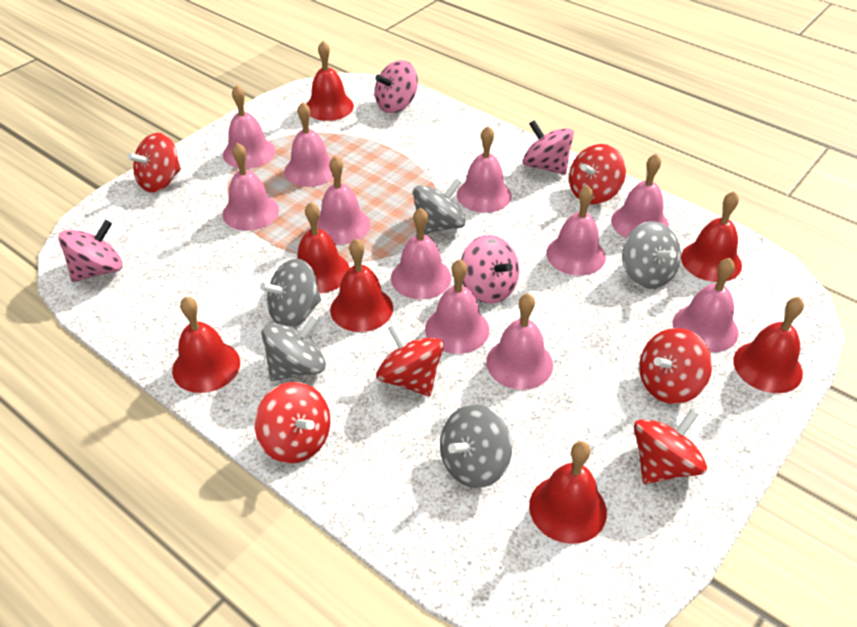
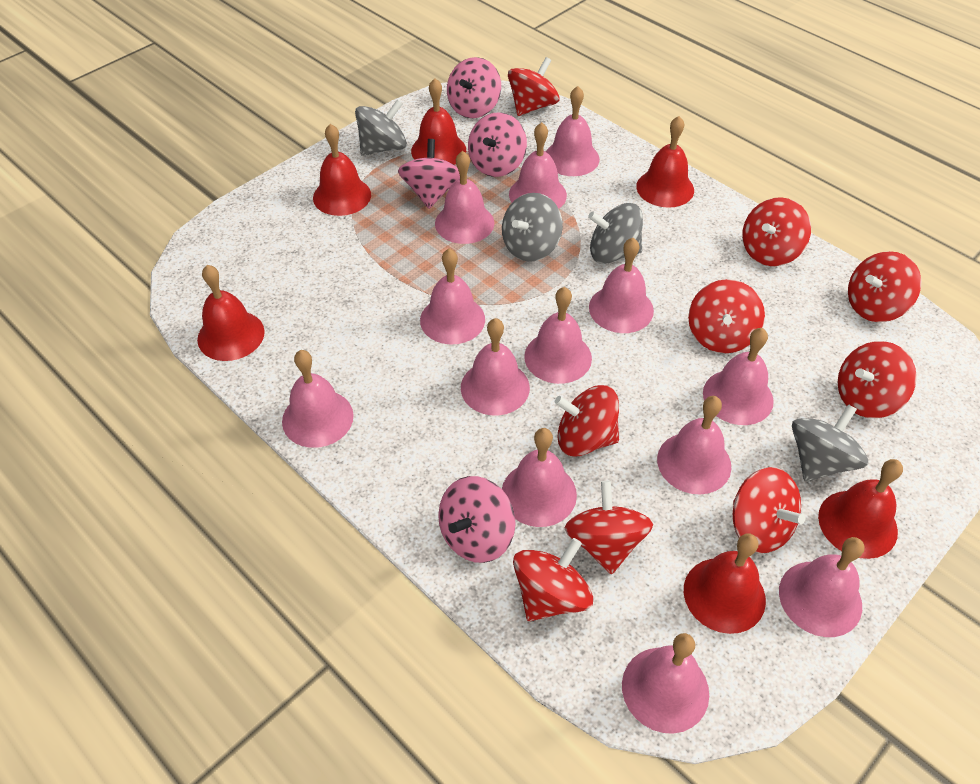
grey spinning top: [260,259,321,327] [261,315,326,381] [413,178,465,234] [440,404,512,488] [622,221,681,289] = 5 -> [355,100,407,156] [502,193,563,262] [588,203,643,264] [792,404,868,482] = 4
pink bell: [223,85,275,169] [223,143,279,231] [284,102,334,187] [318,156,370,245] [391,207,452,299] [425,259,489,354] [457,126,512,213] [486,293,553,390] [546,185,606,276] [611,154,669,238] [673,258,739,352] = 11 -> [282,350,354,448] [420,249,485,344] [435,151,494,244] [461,318,530,415] [502,428,577,527] [509,122,567,209] [524,287,592,384] [546,86,599,176] [589,238,654,333] [622,633,709,734] [657,396,731,494] [703,328,774,425] [779,537,864,637] = 13
red bell: [172,297,240,393] [297,202,350,293] [307,41,354,121] [330,239,393,332] [529,441,607,544] [681,191,742,282] [733,297,804,393] = 7 -> [197,265,265,361] [313,124,371,216] [411,78,466,165] [636,116,694,208] [684,533,766,634] [818,459,903,559] = 6
red spinning top: [127,133,181,193] [255,382,330,463] [376,324,444,396] [569,144,626,204] [634,409,707,484] [639,328,712,404] = 6 -> [508,57,559,116] [513,538,593,621] [555,385,619,457] [565,481,653,574] [688,279,765,353] [733,467,805,553] [742,197,811,266] [838,341,917,418] [848,251,921,322] = 9

